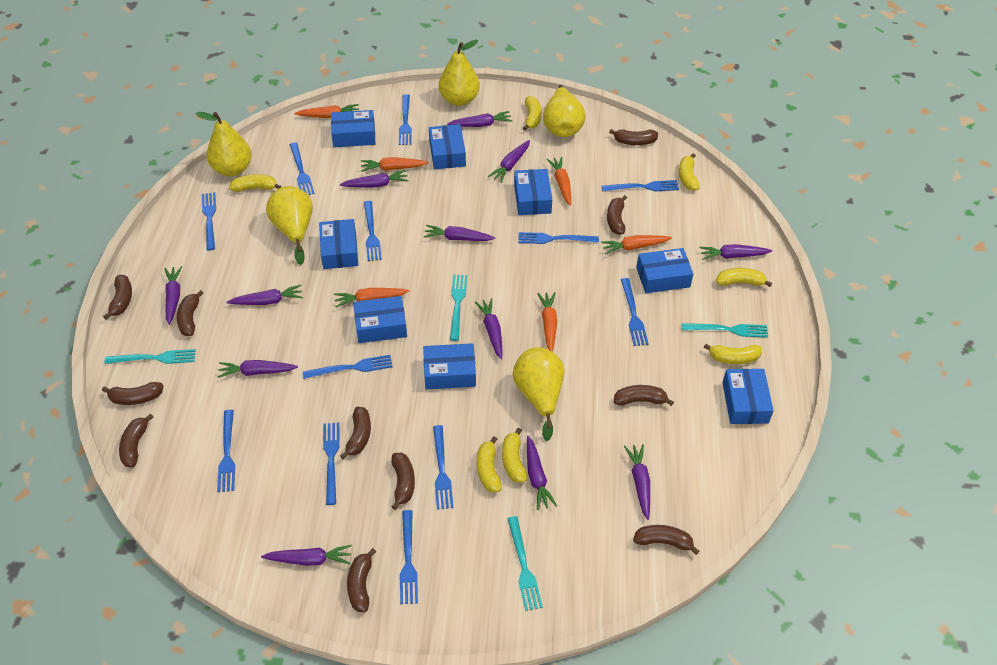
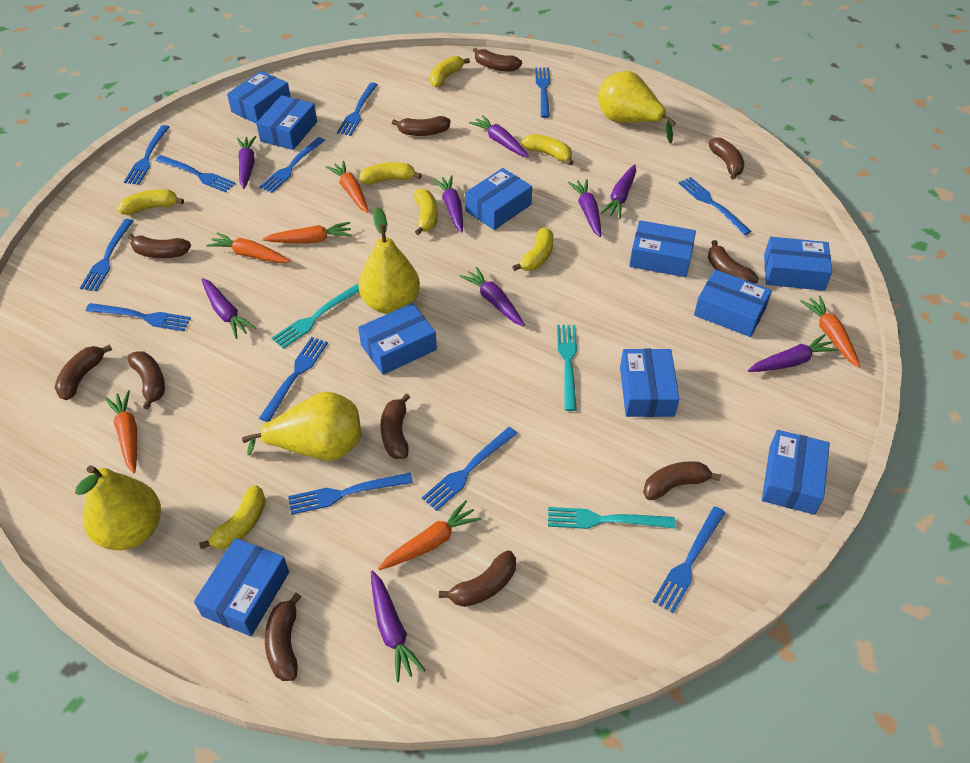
blue box: [319,219,358,269] [331,110,376,147] [353,296,407,343] [423,343,476,390] [429,124,466,169] [514,169,552,215] [636,248,693,293] [722,369,774,424] = 8 -> [194,538,289,636] [227,71,291,123] [256,95,317,150] [358,303,437,375] [465,168,532,230] [620,349,679,417] [629,220,696,277] [694,269,772,337] [762,430,830,515] [764,237,832,291] = 10
purple carrot: [164,266,182,325] [218,360,298,378] [227,285,303,305] [261,545,352,566] [340,170,409,187] [424,225,495,241] [447,111,512,127] [475,298,502,359] [488,140,530,183] [527,436,557,510] [624,444,650,520] [699,244,772,260] = 12 -> [201,278,256,339] [237,136,256,189] [371,570,425,682] [433,175,463,232] [459,266,525,326] [469,115,529,157] [568,179,601,237] [601,164,636,219] [748,334,839,372] = 9
turquoise fork: [104,349,196,364] [450,275,467,341] [507,516,543,611] [681,323,768,338] = 4 -> [272,284,359,349] [548,507,675,529] [557,325,577,411] = 3
yellow pear: [196,112,252,176] [266,186,313,265] [439,40,480,106] [513,347,564,441] [543,85,586,137] = 5 -> [75,465,161,550] [242,391,361,461] [359,207,420,314] [598,71,676,143] = 4

